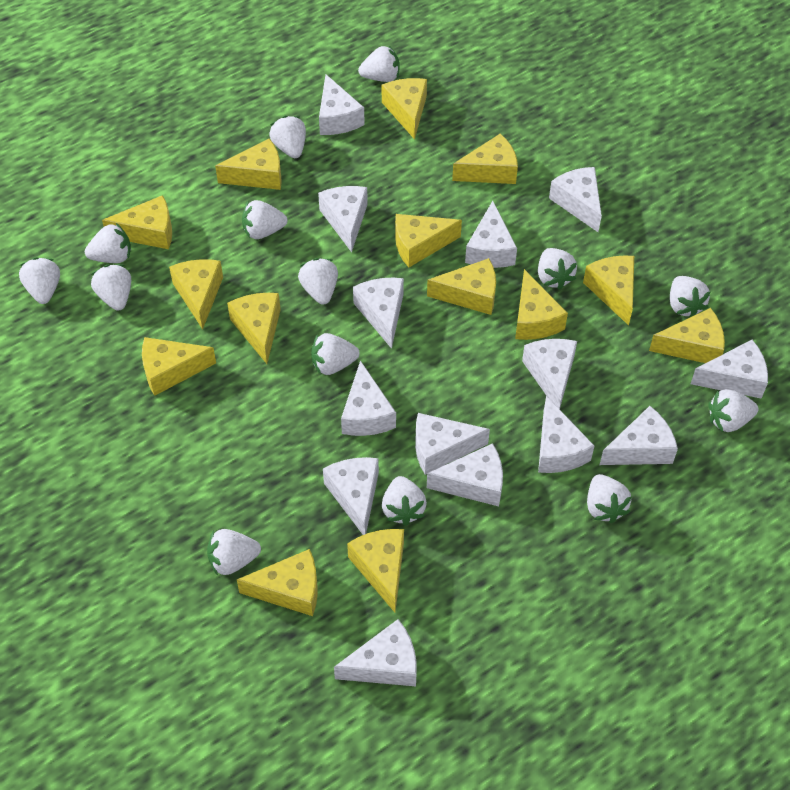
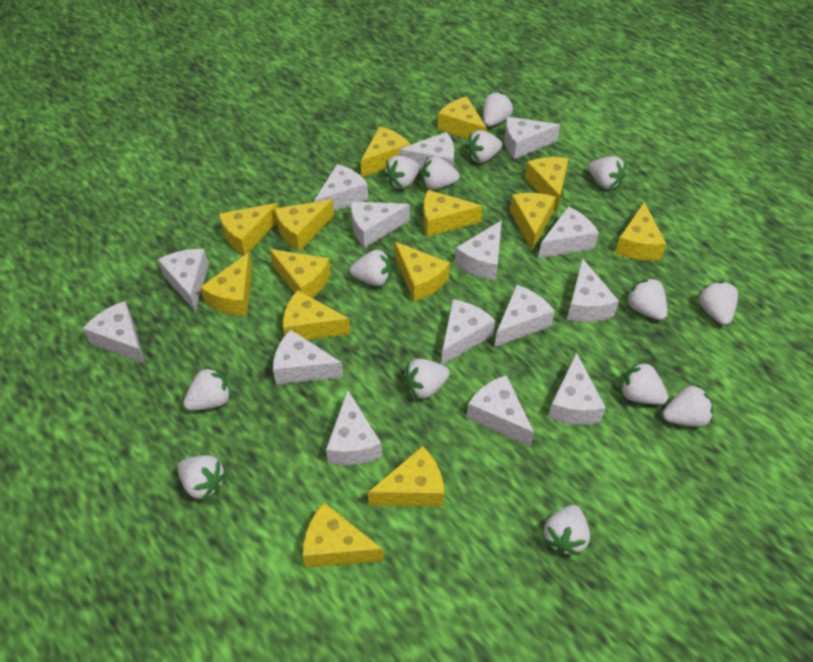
white cheese: [318,186,368,252] [319,74,365,135] [323,457,379,535] [334,619,417,686] [341,360,396,436] [353,278,404,349] [415,413,490,475] [427,443,503,506] [465,201,517,268] [522,339,577,409] [538,396,595,473] [549,167,602,232] [600,406,678,465] [691,340,768,399] = 14 -> [83,301,145,364] [158,249,209,311] [273,330,343,384] [314,164,368,211] [326,390,382,465] [351,201,410,248] [399,132,454,170] [441,299,495,365] [455,220,502,280] [467,375,534,446] [495,285,555,347] [504,117,560,159] [538,206,599,259] [548,353,606,425] [567,258,619,322] = 15

